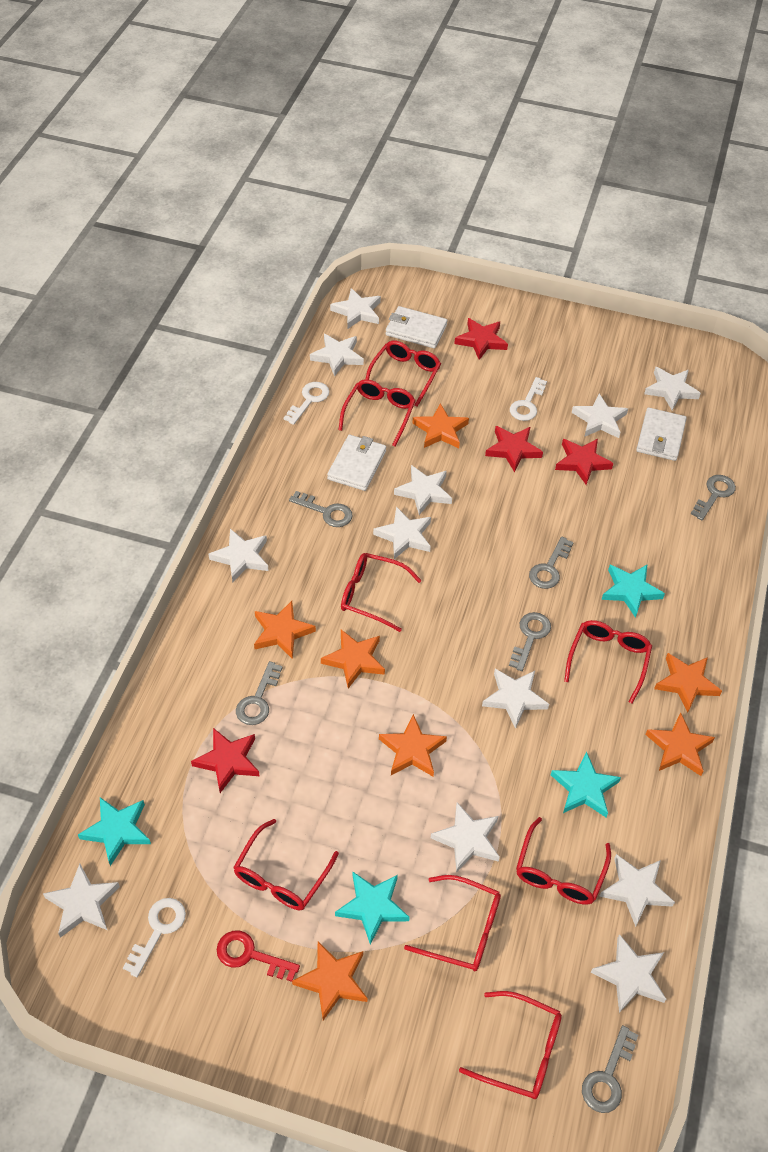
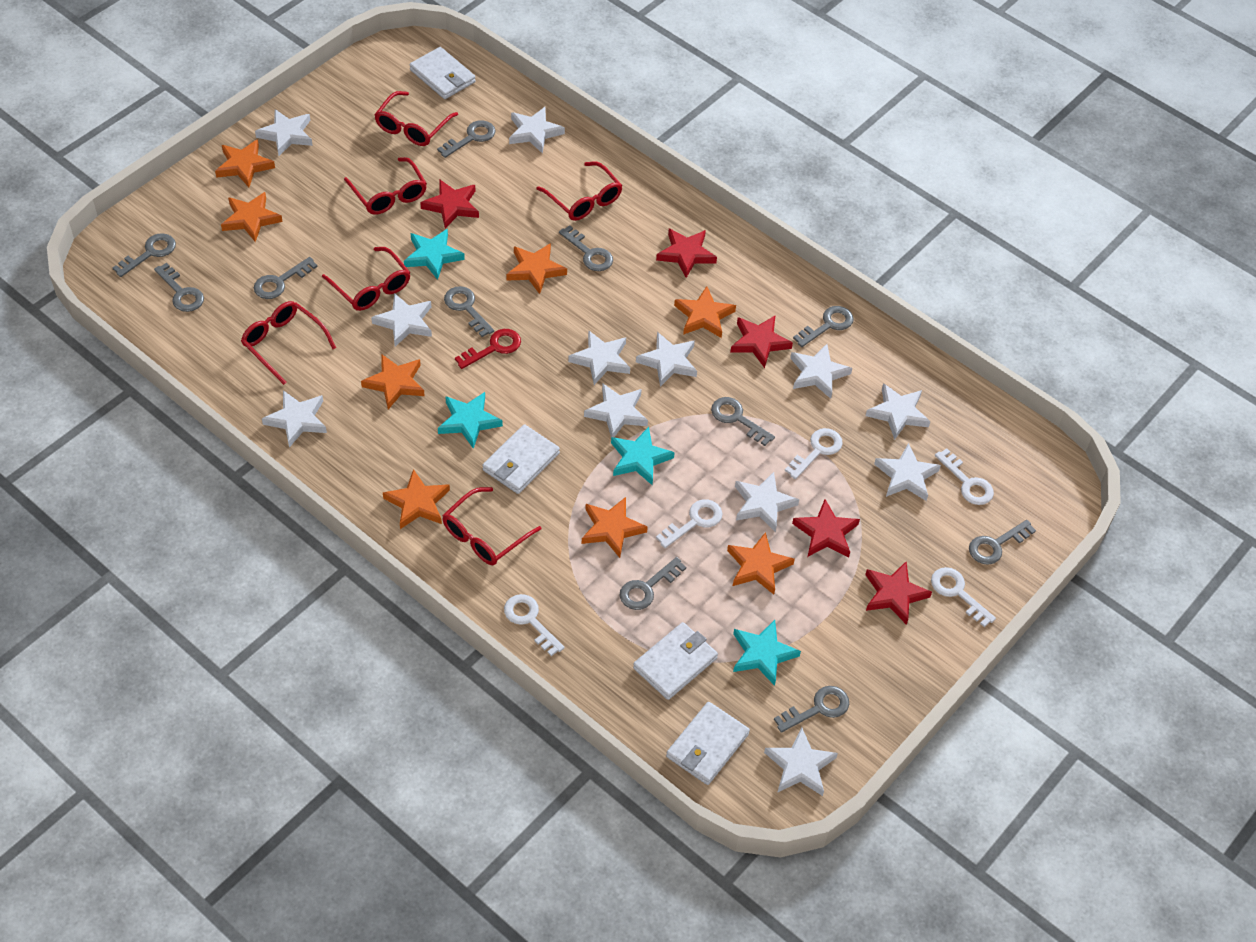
grey key: [236,661,283,725] [289,491,353,527] [509,612,551,671] [529,537,574,589] [582,1025,638,1113] [691,475,736,521] = 6 -> [113,233,176,277] [154,263,204,312] [254,257,318,299] [437,120,496,158] [444,286,494,337] [559,225,613,271] [620,557,686,610] [711,397,775,446] [774,686,849,733] [793,306,854,347] [969,520,1036,565] = 11
orange star: [254,601,316,659] [292,941,367,1020] [321,630,385,688] [379,714,447,776] [412,403,469,448] [645,713,715,776] [654,653,722,713] = 7 -> [215,139,275,187] [221,192,283,242] [361,354,425,409] [383,469,450,529] [506,243,567,294] [582,497,648,558] [674,286,736,338] [727,532,795,594] = 8
red glasses: [233,819,339,910] [339,379,416,446] [341,553,422,632] [366,341,441,407] [404,875,501,971] [459,991,562,1099] [516,817,611,905] [564,620,652,704] = 8 -> [241,301,336,385] [322,247,410,311] [344,157,427,215] [374,91,458,146] [442,487,541,565] [536,161,623,221] = 6
red star: [191,728,259,793] [454,318,508,360] [485,426,543,473] [555,439,613,485] = 4 -> [420,180,479,229] [656,229,717,278] [730,316,793,368] [792,499,860,558] [865,561,932,625] = 5
white key: [123,898,186,977] [284,382,330,425] [510,377,547,421] = 3 -> [504,594,564,656] [656,499,723,548] [785,428,843,479] [931,567,996,627] [935,448,994,505] = 5
white wallet: [327,435,386,491] [386,306,447,349] [636,408,687,461] = 3 -> [409,47,476,99] [482,424,560,494] [633,622,718,700] [666,702,750,785] = 4

